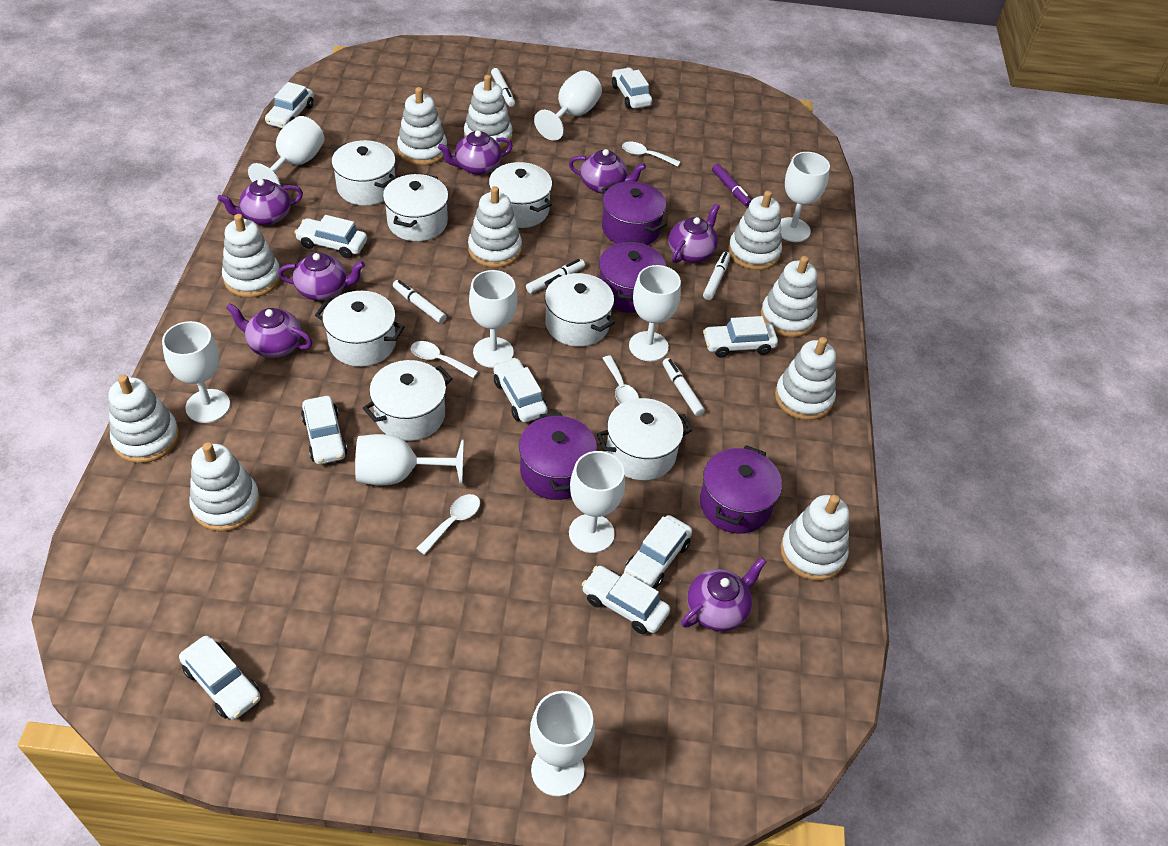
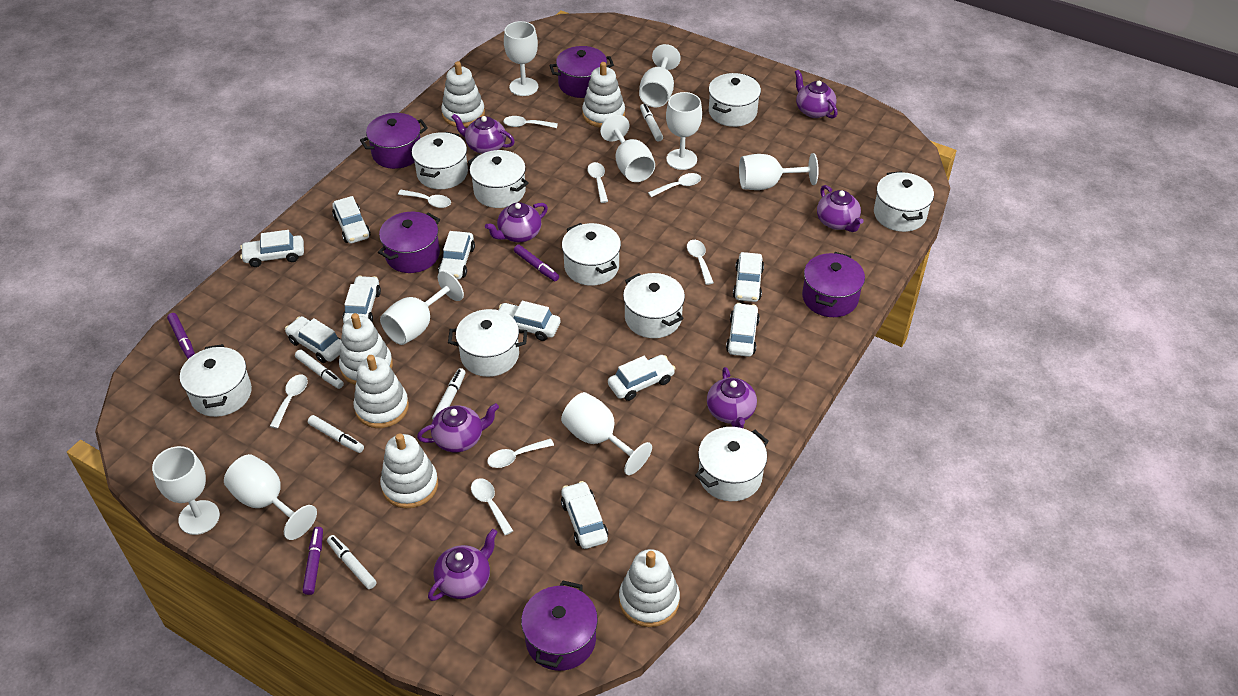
purple marker: [712,164,751,206] = 1 -> [167,313,195,359] [302,527,323,595] [514,245,559,281] = 3
purple pot: [519,412,597,500] [599,240,666,313] [602,181,667,245] [700,445,782,534] = 4 -> [360,113,428,169] [378,212,440,273] [521,581,598,671] [549,46,614,98] [802,252,865,317] = 5
white car: [179,636,261,720] [265,82,314,128] [294,215,367,258] [301,396,347,464] [494,358,548,422] [582,566,670,634] [612,67,652,109] [624,515,692,588] [703,316,778,358] = 9 -> [240,230,304,267] [285,316,341,363] [332,196,371,243] [342,276,381,323] [438,231,475,279] [499,301,560,341] [561,481,608,549] [608,355,676,401] [726,303,760,357] [733,252,764,302] = 10
white pot: [315,291,405,367] [332,140,396,206] [363,360,453,441] [383,173,448,241] [489,162,552,228] [544,273,615,347] [597,398,692,480] = 7 -> [180,344,252,417] [412,132,468,189] [448,309,527,377] [468,150,529,208] [562,223,621,286] [623,273,685,338] [695,427,769,501] [709,73,761,127] [874,171,934,232] = 9
white spoon: [411,341,478,378] [416,494,480,555] [602,355,639,404] [622,141,680,167] = 4 -> [270,374,308,429] [398,190,451,208] [471,478,513,535] [487,438,554,468] [503,116,558,128] [587,162,608,203] [648,173,701,197] [687,240,714,285] = 8
white stacking toy: [109,375,179,463] [189,443,260,531] [222,214,281,298] [397,87,447,165] [464,75,513,150] [468,186,522,268] [728,191,782,270] [761,256,818,337] [775,337,836,420] [780,495,849,581] = 10 -> [339,313,393,385] [353,355,409,428] [380,433,438,508] [441,61,485,127] [582,62,625,128] [619,549,680,627] = 6

